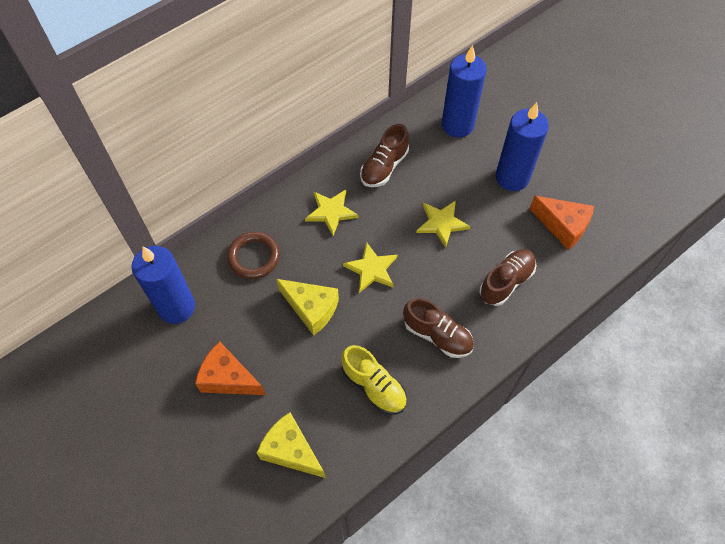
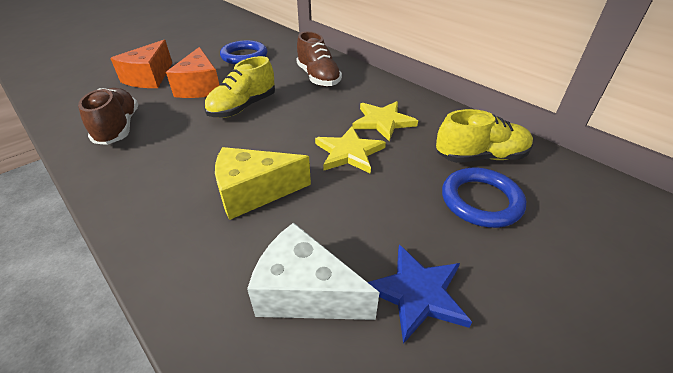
blue candle: [131,246,195,324] [442,45,487,138] [496,102,549,191] = 3 -> none = 0
blue ring: none = 0 -> [220,40,267,65] [442,168,526,228] = 2
blue star: none = 0 -> [368,244,472,344] = 1
brown ring: [227,232,280,279] = 1 -> none = 0
brown shoe: [360,124,409,187] [403,298,474,358] [480,249,536,306] = 3 -> [78,88,138,145] [296,31,342,87] = 2
white cheese: none = 0 -> [247,223,379,320] = 1
yellow cheese: [257,413,326,478] [276,279,339,336] = 2 -> [215,147,311,220] = 1
yellow shoe: [341,345,407,415] = 1 -> [204,56,275,118] [436,109,533,163] = 2
yellow star: [305,190,359,236] [343,242,397,293] [416,200,471,248] = 3 -> [315,126,386,174] [353,101,418,141] = 2

